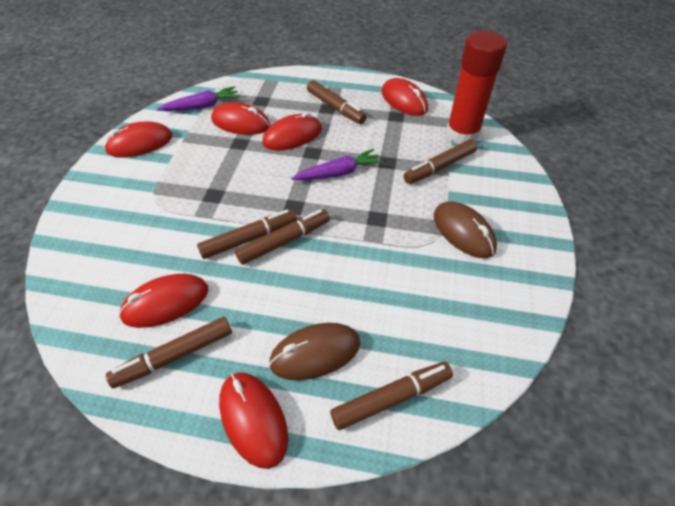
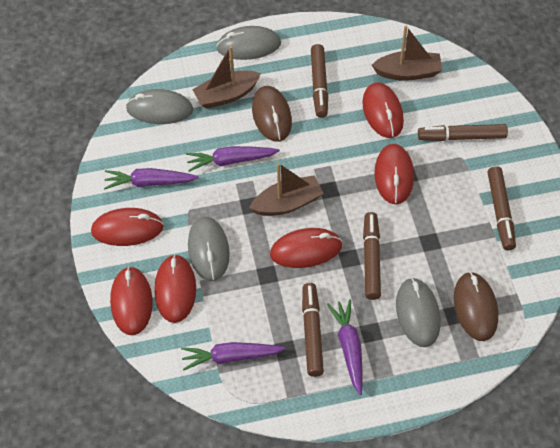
brown boat: none = 0 -> [192,46,261,109] [250,163,324,216] [372,25,442,81] = 3
brown marker: [106,317,232,388] [197,209,297,259] [235,209,330,265] [307,80,366,124] [330,362,453,430] [404,139,477,184] = 6 -> [302,283,324,377] [311,44,328,118] [363,212,381,300] [418,124,508,141] [488,166,516,251] = 5
grey mouse: none = 0 -> [126,89,193,124] [188,217,230,281] [216,26,281,60] [396,277,440,347] = 4
purple carrot: [157,86,240,111] [291,149,383,180] = 2 -> [104,168,199,190] [181,342,286,371] [186,146,280,172] [327,299,363,395] = 4
red glue stick: [446,31,507,144] = 1 -> none = 0

